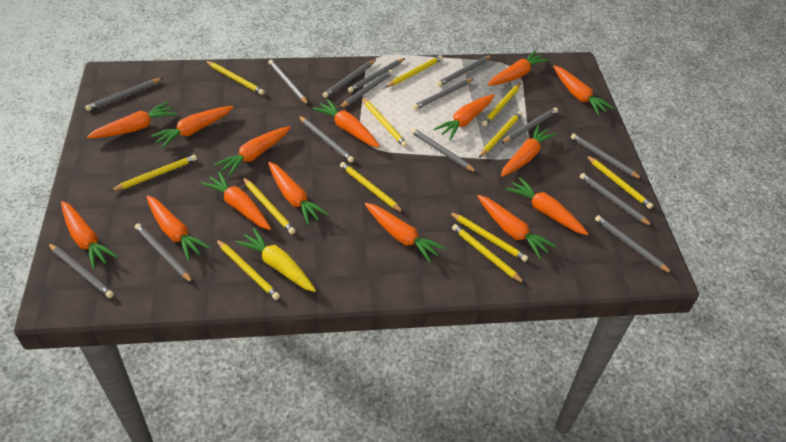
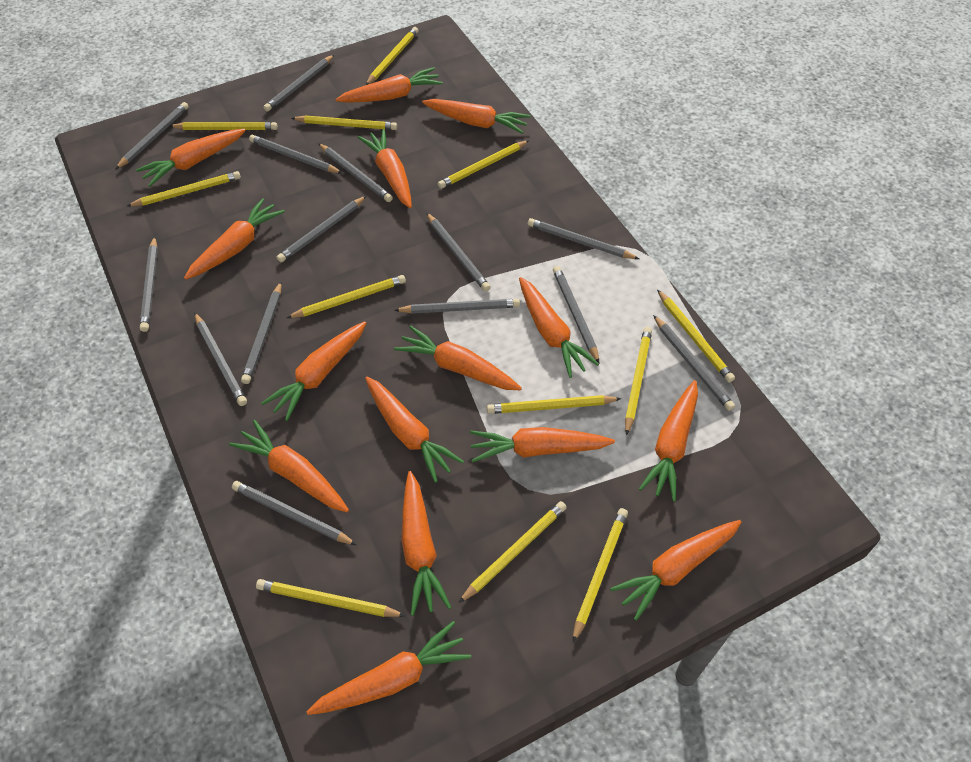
grey pencil: [48,243,114,298] [85,78,163,111] [135,224,193,283] [268,59,309,105] [299,116,354,163] [323,59,376,98] [339,70,393,108] [348,58,405,93] [411,128,477,173] [413,78,474,110] [437,55,492,87] [501,108,558,143] [571,133,643,180] [580,173,653,227] [595,215,673,274] = 15 -> [115,102,189,170] [140,236,158,332] [194,312,247,406] [232,481,357,545] [241,282,282,384] [249,135,342,173] [263,55,334,112] [277,196,366,262] [318,143,393,202] [395,299,520,314] [426,213,491,291] [528,218,639,259] [553,266,599,363] [653,315,735,411] = 14
yellow carrot: [236,228,316,292] = 1 -> none = 0

